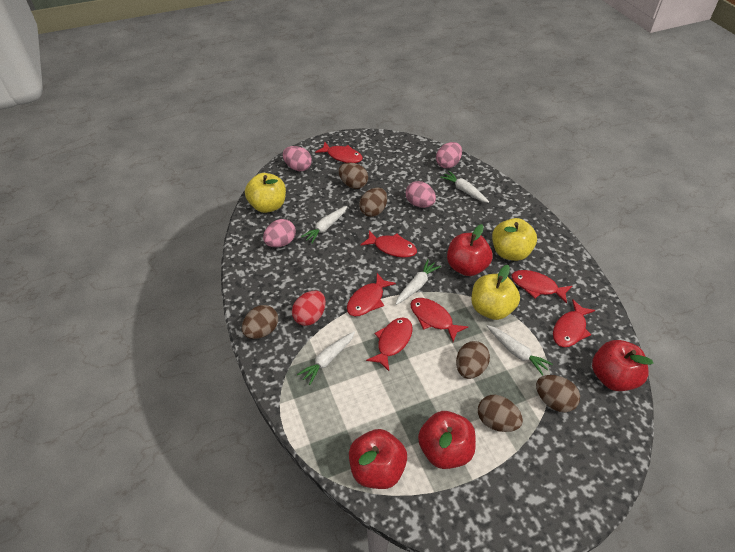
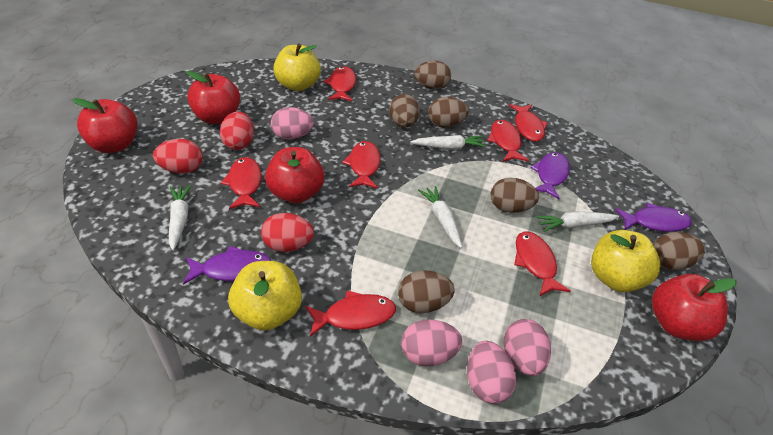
purple fish: none = 0 -> [183,246,271,285] [530,152,570,199] [615,203,692,232] = 3
red egg: [292,291,326,326] = 1 -> [153,139,203,174] [220,111,254,150] [261,213,314,252] = 3
white carrot: [297,331,355,385] [301,206,347,244] [396,259,441,305] [440,171,489,203] [487,325,553,376] = 5 -> [169,185,192,251] [411,135,487,149] [418,186,462,248] [536,211,619,232] = 4

